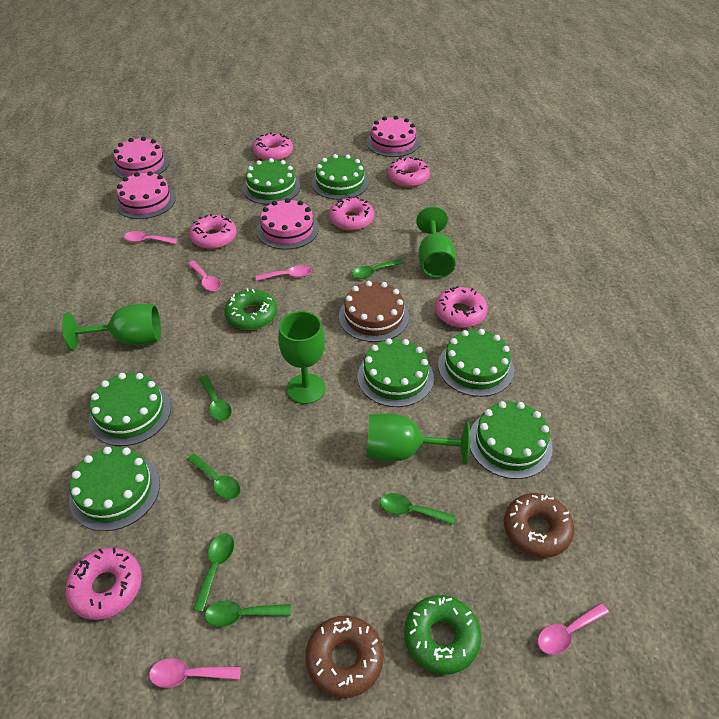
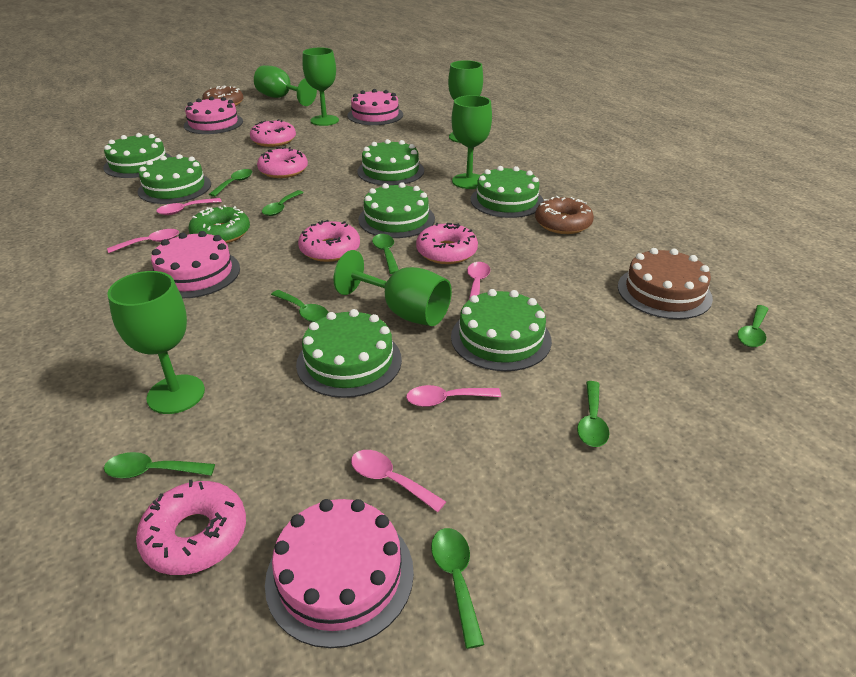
green donut: [224,288,277,330] [404,595,481,675] = 2 -> [188,205,250,244] = 1
green goblet: [62,304,161,350] [278,311,325,404] [367,413,470,465] [416,207,456,278] = 4 -> [107,271,205,414] [254,65,317,106] [302,48,339,126] [334,250,452,326] [448,60,483,143] [451,95,492,189] = 6
green spoon: [187,454,241,499] [193,533,234,612] [199,375,232,421] [205,601,291,627] [352,259,403,279] [380,493,455,525] = 6 -> [104,452,215,479] [209,169,252,197] [262,190,304,216] [271,290,329,322] [372,234,399,274] [431,528,484,649] [577,381,610,447] [737,305,768,347] = 8
pink donut: [65,548,142,620] [189,214,237,249] [253,132,293,160] [329,197,374,231] [388,157,430,187] [435,286,488,328] = 6 -> [136,479,246,575] [250,119,296,147] [257,147,308,178] [298,220,360,262] [416,223,478,264] = 5

